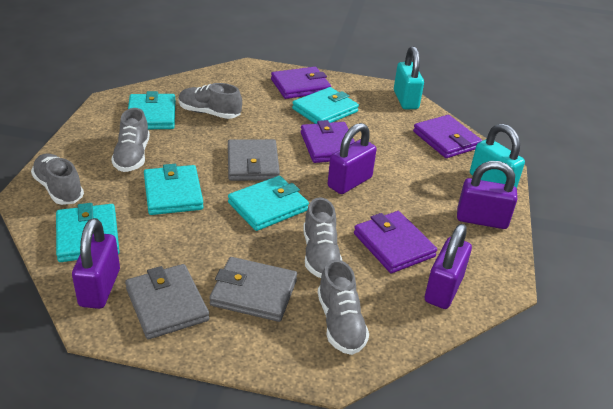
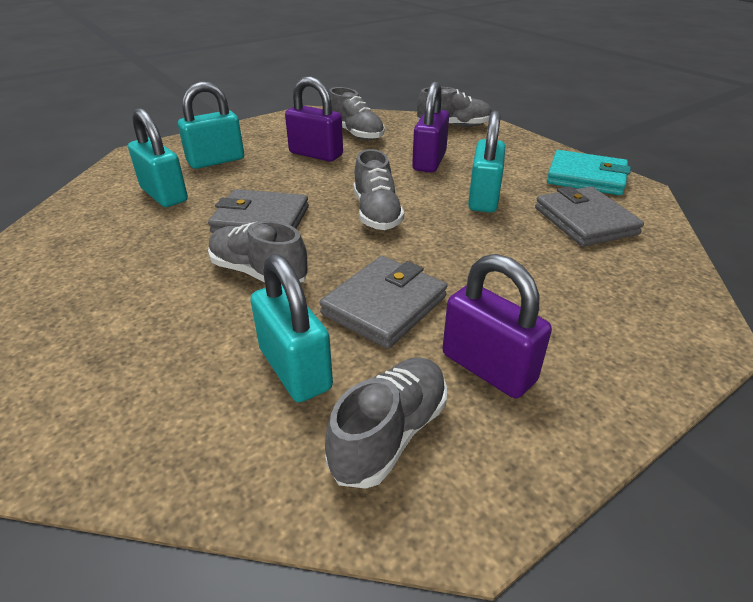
purple padlock: [72,218,120,309] [328,123,377,194] [425,224,472,309] [457,161,517,229] = 4 -> [285,76,343,162] [412,82,449,172] [443,254,552,398] = 3
purple wallet: [271,67,331,99] [301,120,355,163] [354,211,437,273] [413,115,482,158] = 4 -> none = 0
turquoise padlock: [394,46,424,109] [470,124,525,188] = 2 -> [128,108,188,207] [178,82,244,169] [250,254,333,402] [468,111,505,212] = 4
turquoise wallet: [56,203,120,262] [128,91,175,129] [144,164,204,215] [228,176,309,231] [292,87,359,124] = 5 -> [547,150,631,195] = 1

